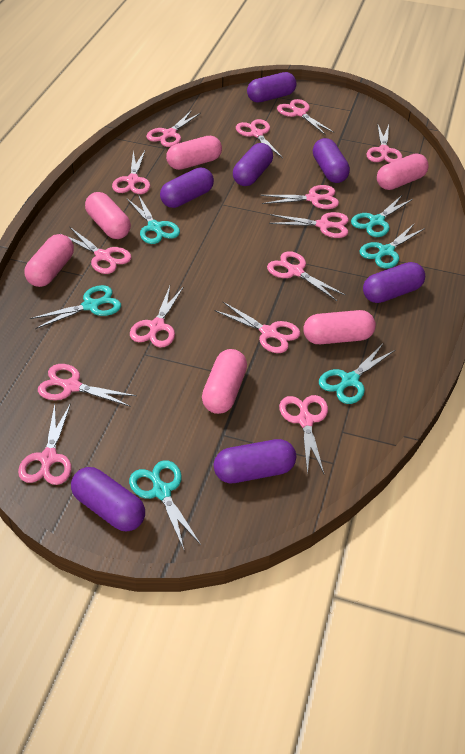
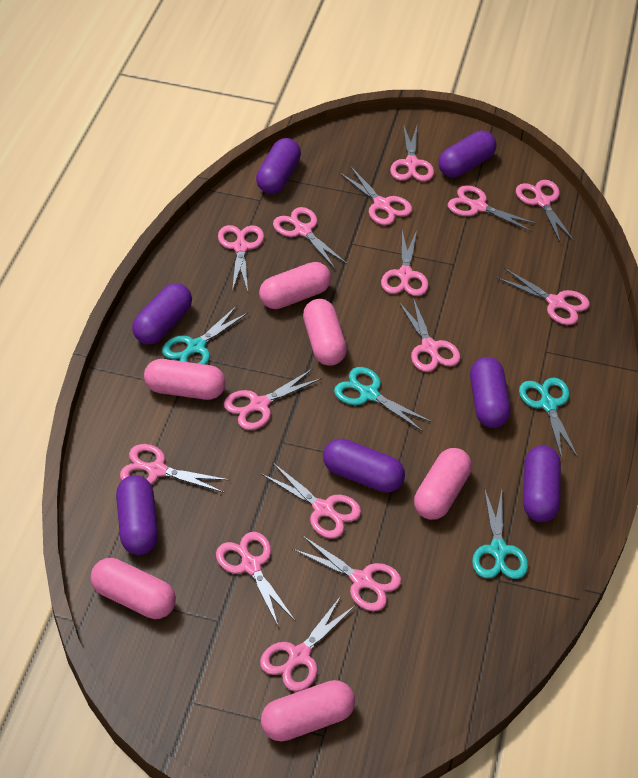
pink scissors: [18,403,72,485] [38,364,137,407] [59,227,131,274] [112,150,150,194] [130,286,183,347] [146,110,201,147] [214,302,300,353] [236,119,283,158] [260,185,339,209] [267,251,345,301] [269,212,349,238] [277,99,334,135] [279,395,328,475] [366,125,403,163] = 14 -> [120,444,230,493] [216,532,296,628] [218,225,264,292] [224,369,322,430] [260,596,356,692] [261,463,361,539] [273,207,347,269] [292,535,401,611] [339,166,412,225] [381,230,429,296] [390,124,434,181] [398,298,460,372] [448,185,538,232] [496,268,590,325] [516,180,574,242] = 15
turquoise scissors: [30,285,121,329] [127,194,180,244] [129,460,201,549] [319,344,395,404] [351,194,413,237] [359,224,425,268] = 6 -> [162,306,249,365] [334,367,432,432] [472,488,528,579] [519,378,578,459] = 4

